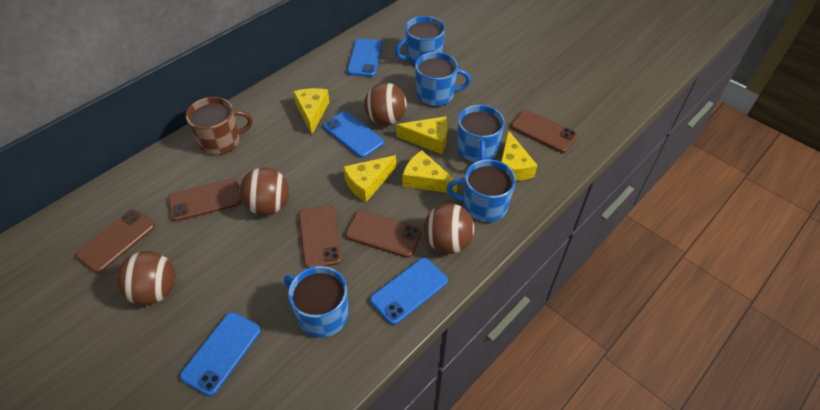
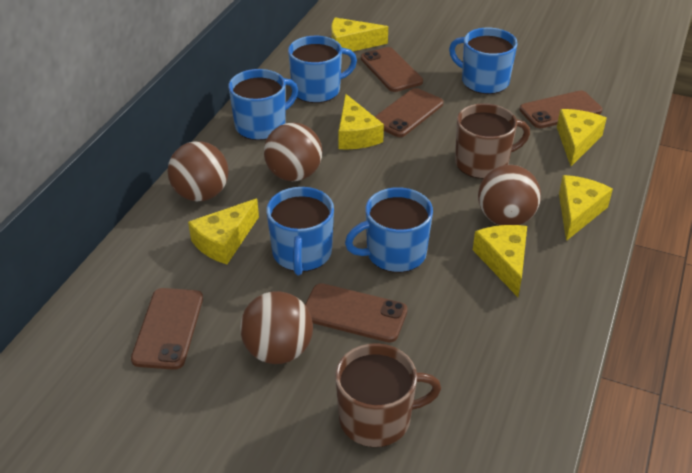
blue phone: [180,312,261,396] [323,111,384,158] [347,39,383,77] [370,258,448,325] = 4 -> none = 0
brown mug: [186,97,253,155] = 1 -> [335,343,441,447] [455,103,530,179] = 2
yellow cheese: [293,88,329,134] [343,155,396,202] [396,116,448,154] [403,150,457,193] [501,130,537,181] = 5 -> [188,199,259,264] [331,18,388,52] [338,94,384,149] [473,225,527,297] [557,109,607,166] [559,175,613,241] = 6

